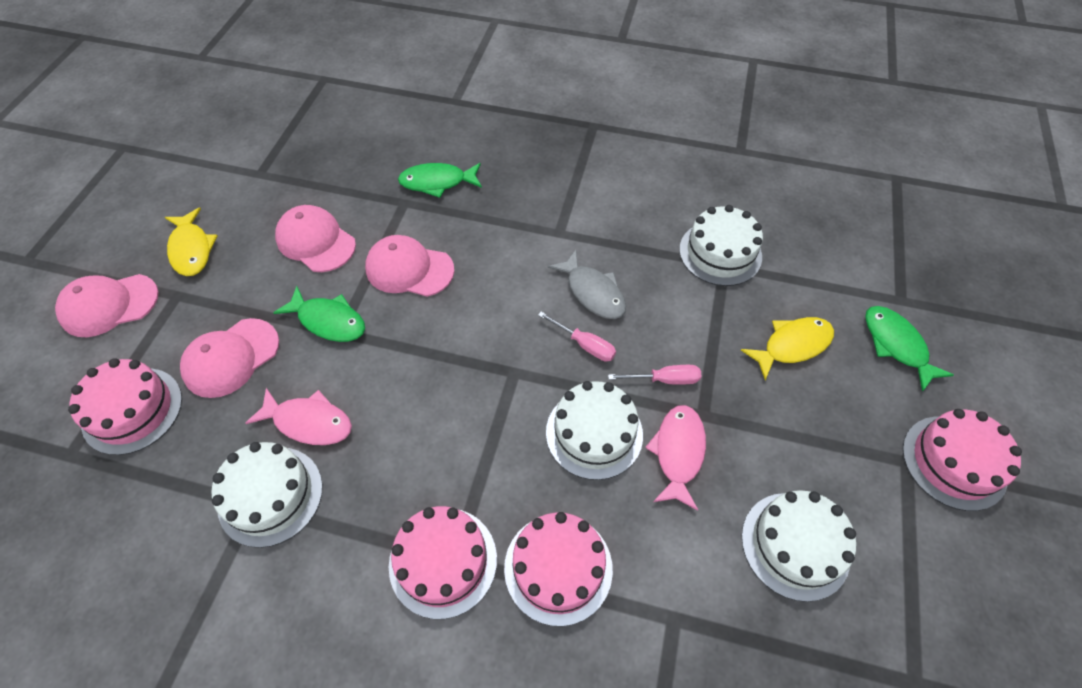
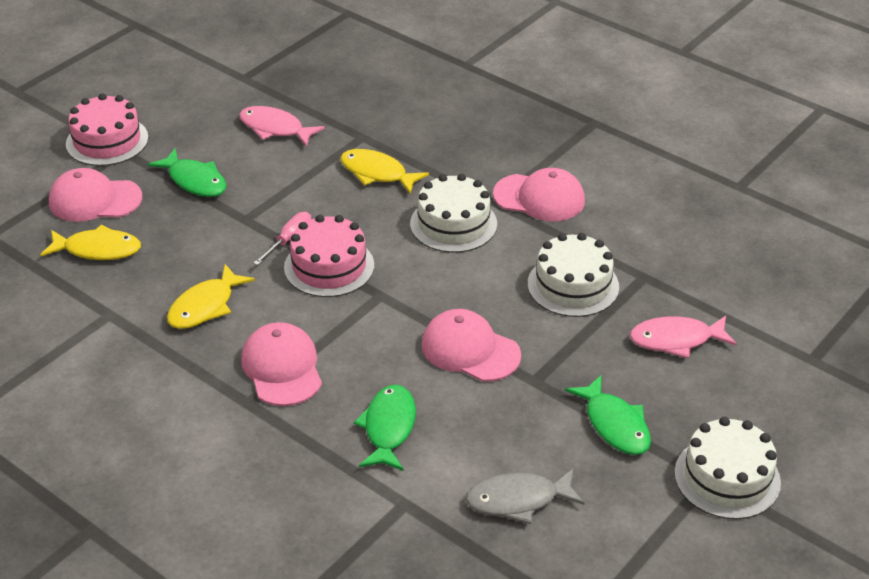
pink cake: [68,358,182,455] [389,506,497,619] [504,512,613,626] [903,409,1022,511] = 4 -> [66,93,149,166] [284,215,374,297] = 2
pink screwdriver: [538,312,616,361] [608,365,701,385] = 2 -> [253,212,311,265] = 1
white cake: [211,442,323,548] [546,381,643,480] [679,205,763,286] [742,490,856,602] = 4 -> [410,174,497,253] [528,233,619,317] [674,417,781,519] = 3
yellow fish: [165,208,218,276] [741,317,834,380] = 2 -> [40,225,141,260] [167,264,255,329] [340,149,429,194] = 3

